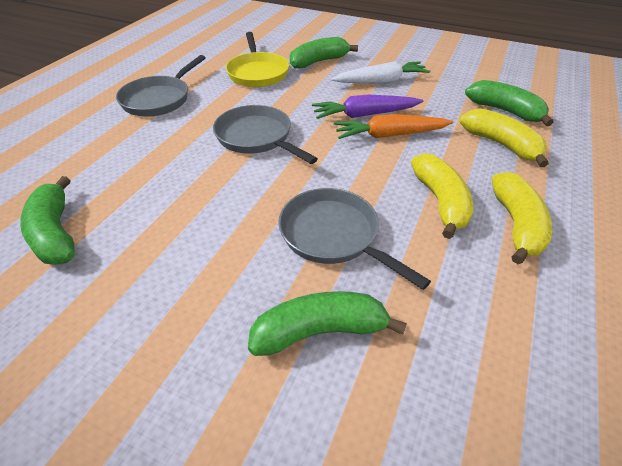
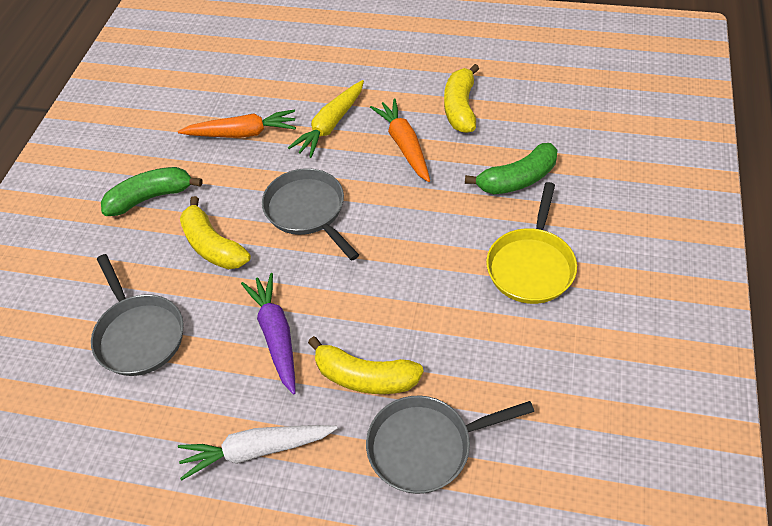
green banana: [20,176,75,265] [248,291,407,356] [289,37,358,68] [465,80,554,126] = 4 -> [101,167,203,216] [465,143,558,194] = 2
orange carrot: [334,114,453,139] = 1 -> [178,110,296,138] [370,98,430,182] = 2
yellow carrot: none = 0 -> [288,80,364,158] = 1

